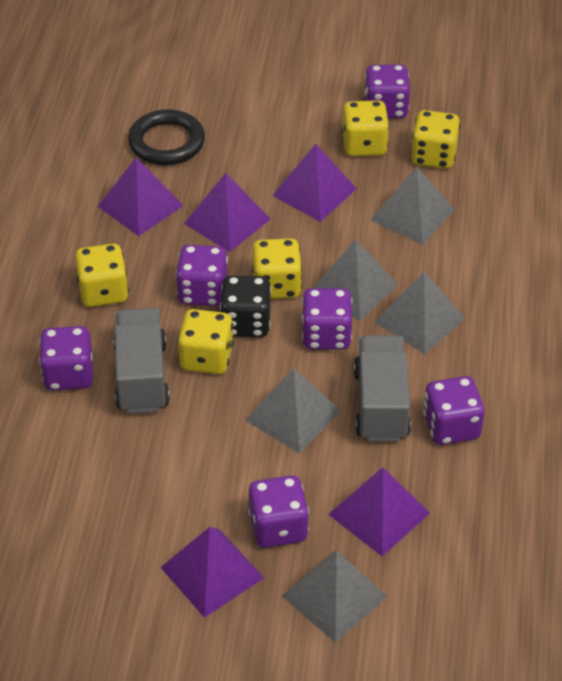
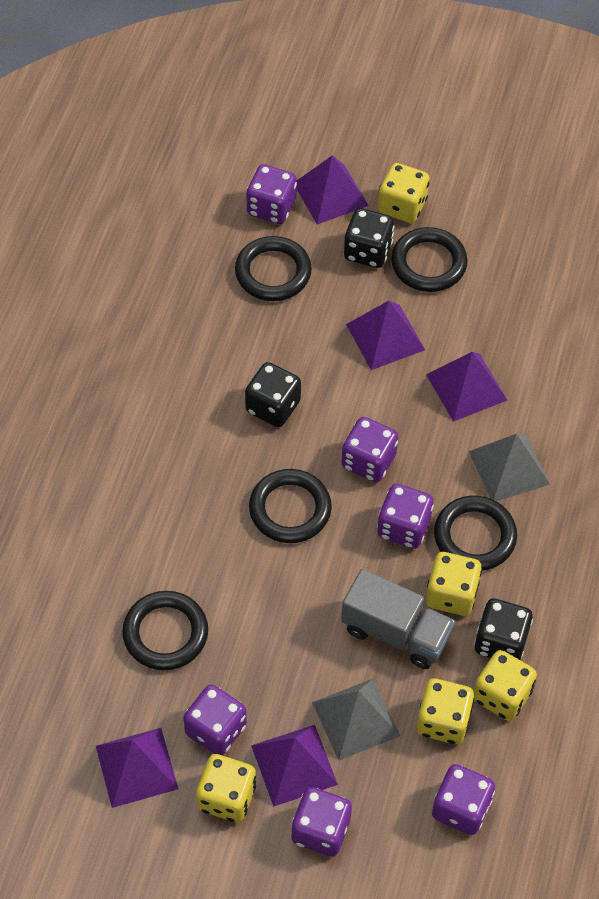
black dice: [220,276,271,337] = 1 -> [245,362,301,427] [344,208,395,268] [474,598,533,660] = 3
black ring: [128,109,205,165] = 1 -> [122,591,208,670] [235,236,312,301] [249,469,332,543] [391,227,468,292] [434,496,517,571] = 5
grey pyramid: [245,368,341,454] [282,551,388,643] [313,240,398,321] [371,166,455,245] [374,272,465,354] = 5 -> [312,679,400,760] [469,434,550,501] = 2
grey truck: [113,308,170,413] [354,335,411,441] = 2 -> [341,569,455,669] = 1

